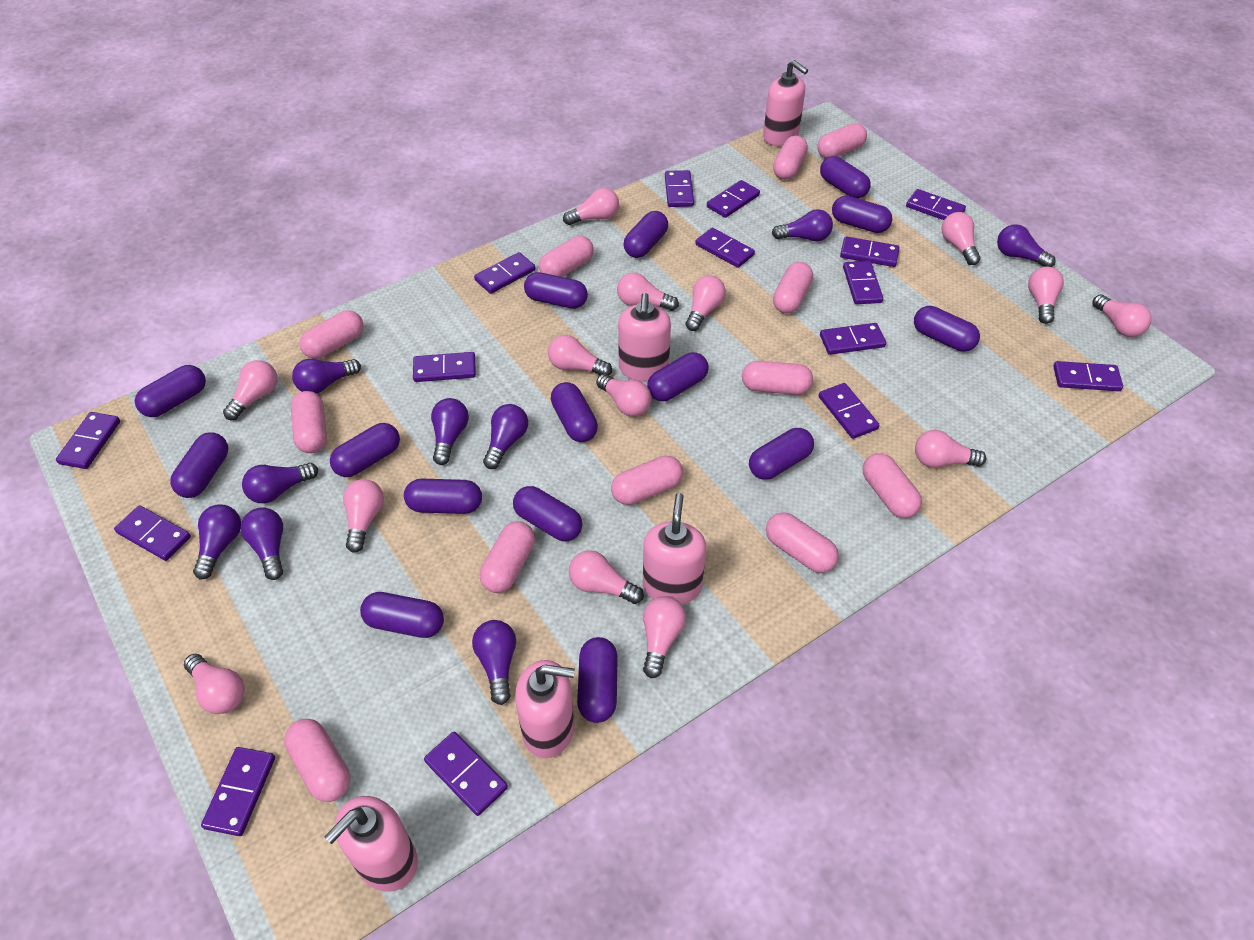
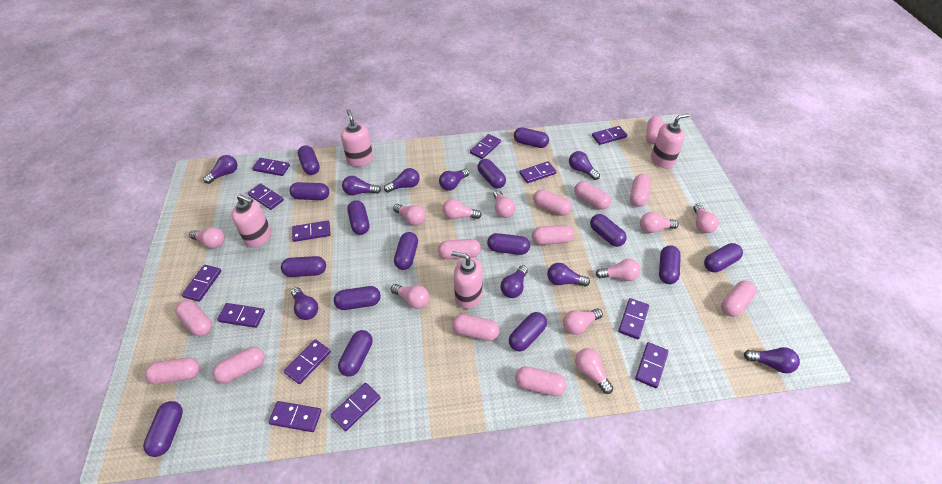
pink light bulb: [184,654,245,714] [223,360,277,420] [343,479,384,553] [548,335,612,376] [563,188,619,225] [569,550,644,604] [596,374,651,417] [617,273,679,311] [643,596,686,678] [685,275,726,331] [915,430,986,468] [942,212,981,265] [1028,267,1064,324] [1092,294,1152,337] = 14 -> [189,227,225,249] [391,284,429,309] [393,204,426,226] [442,199,482,219] [493,190,515,218] [563,308,603,335] [575,348,613,394] [596,259,641,281] [640,212,679,233] [693,203,719,233] = 10
pink soap dispenser: [325,796,418,892] [515,660,575,758] [618,293,671,382] [643,493,706,605] [763,60,808,146] = 5 -> [231,194,271,248] [341,109,373,167] [451,251,483,309] [651,113,690,168] = 4
purple domino: [56,412,120,469] [114,505,191,561] [201,747,275,836] [413,352,476,382] [424,732,508,816] [474,252,536,294] [665,170,694,207] [695,228,755,268] [707,180,760,218] [819,383,879,439] [820,323,886,355] [840,236,899,267] [843,261,883,304] [906,189,966,220] [1053,361,1123,391] = 15 -> [182,265,222,302] [217,303,265,328] [248,183,284,210] [252,158,290,176] [268,401,322,432] [284,339,331,384] [292,220,331,242] [331,383,381,431] [470,134,501,159] [519,161,556,183] [592,126,627,145] [618,298,649,339] [635,342,669,388] = 13

